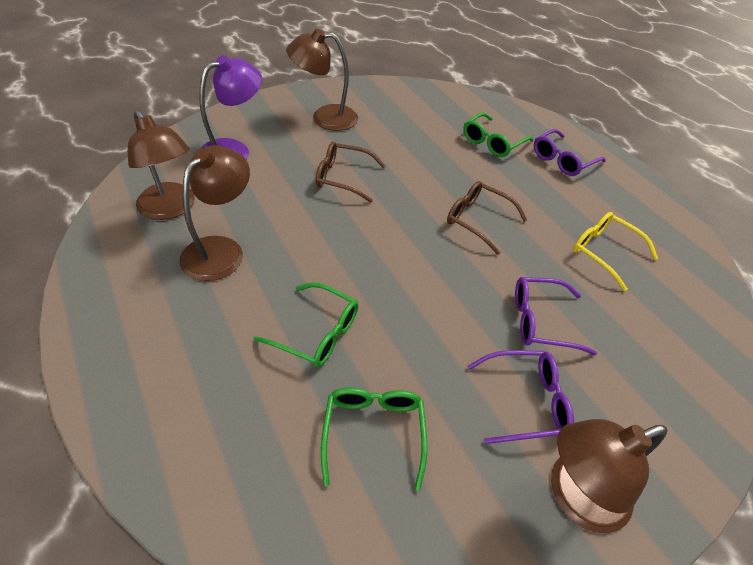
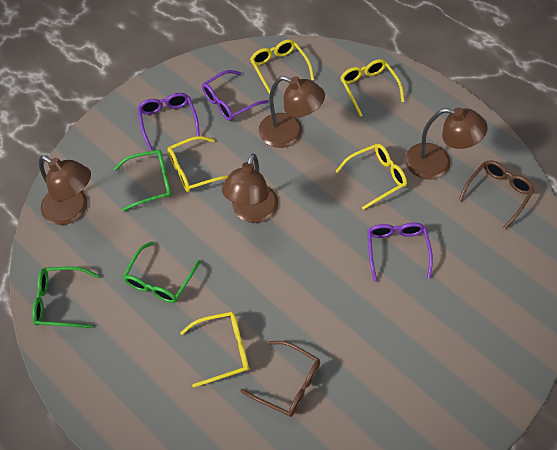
purple lamp: [199,55,262,159] = 1 -> none = 0
yellow glasses: [573,212,658,291] = 1 -> [168,136,228,192] [180,312,249,388] [250,40,314,94] [336,144,407,210] [340,59,404,117] = 5

